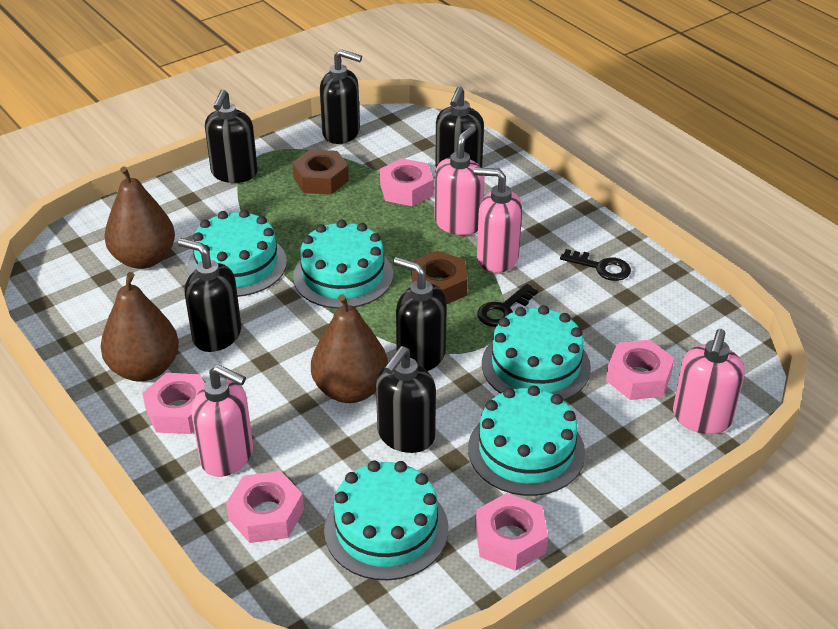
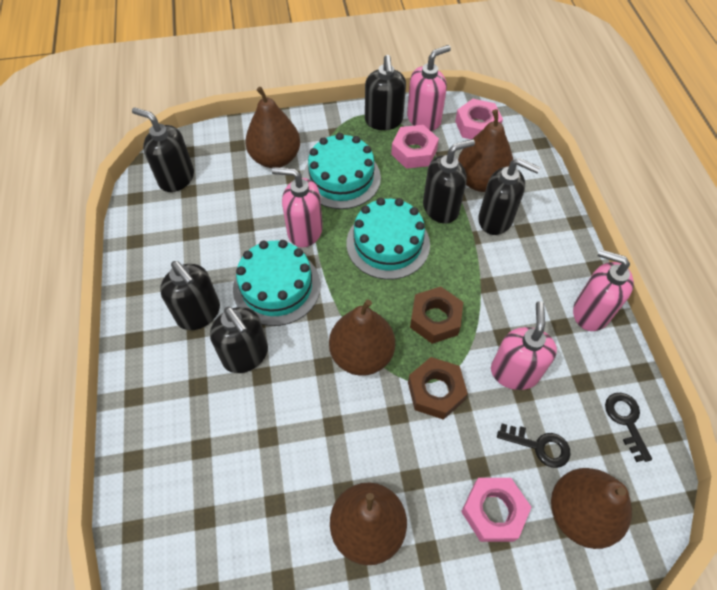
brown pear: [101,272,179,381] [104,166,175,269] [311,294,388,403] = 3 -> [245,87,300,168] [329,299,395,376] [330,483,407,565] [458,109,513,192] [551,468,632,549] = 5
pink nut: [142,373,205,434] [226,471,304,543] [380,158,434,206] [475,493,548,571] [606,340,674,400] = 5 -> [391,125,439,169] [455,99,503,139] [461,478,532,542] = 3
turquoise cake: [187,209,287,297] [293,219,393,309] [324,460,448,580] [468,385,585,496] [482,305,591,401] = 5 -> [233,240,320,326] [303,133,381,209] [346,198,430,280] = 3

